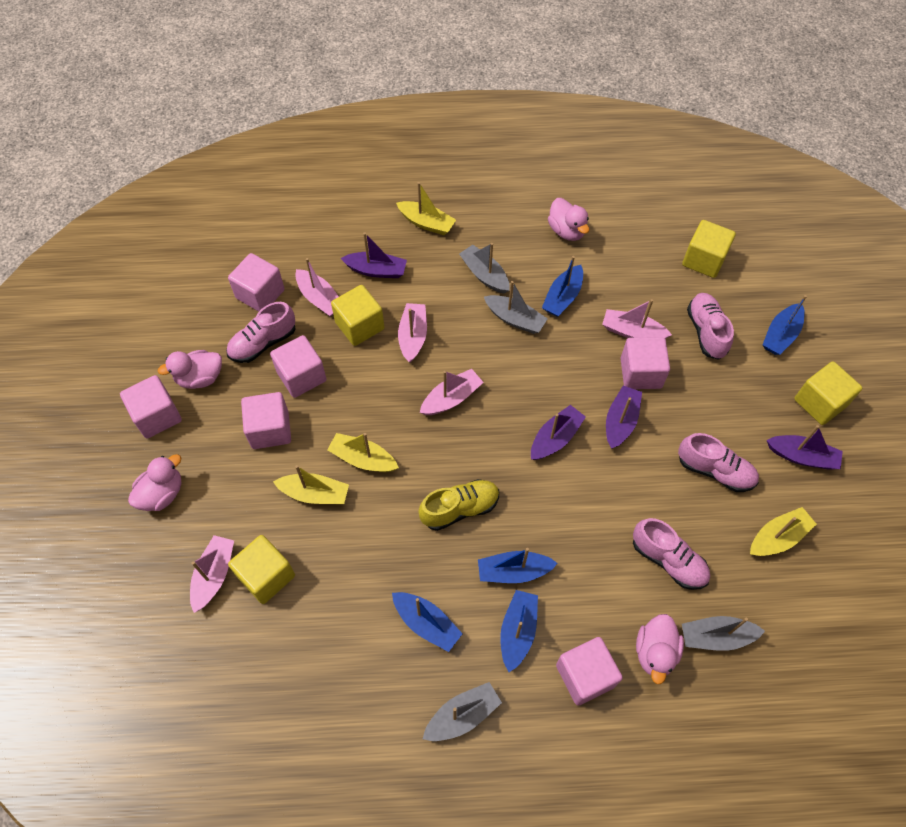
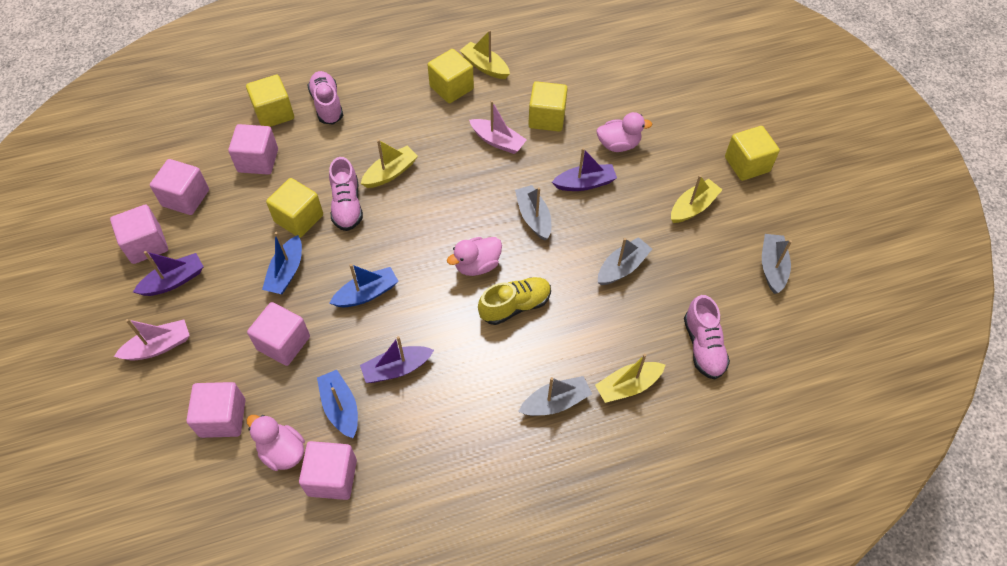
blue boat: [392,592,463,652] [478,548,558,583] [500,590,538,672] [542,256,583,317] [763,295,807,355] = 5 -> [262,232,302,294] [317,370,358,438] [330,264,399,307] = 3
pink boat: [190,535,234,613] [295,258,339,317] [398,303,427,363] [420,369,484,415] [602,299,672,339] = 5 -> [114,319,190,361] [469,101,527,154] = 2
pink duck: [128,454,182,511] [158,350,222,389] [548,198,589,241] [636,614,684,684] = 4 -> [247,415,305,471] [447,237,502,276] [596,112,652,152] = 3
pink shoe: [226,302,295,363] [633,518,710,590] [678,433,759,492] [687,293,734,360] = 4 -> [307,71,343,124] [329,157,363,231] [684,295,730,379] = 3
purple boat: [341,232,407,278] [531,405,586,460] [606,386,642,449] [767,425,843,469] = 4 -> [133,251,204,296] [360,336,434,383] [552,148,617,191] = 3
yellow cube: [228,535,295,604] [331,285,384,346] [682,220,736,278] [794,361,862,425] = 4 -> [246,75,294,127] [266,178,323,238] [428,49,474,103] [528,81,568,132] [725,126,780,181] = 5

